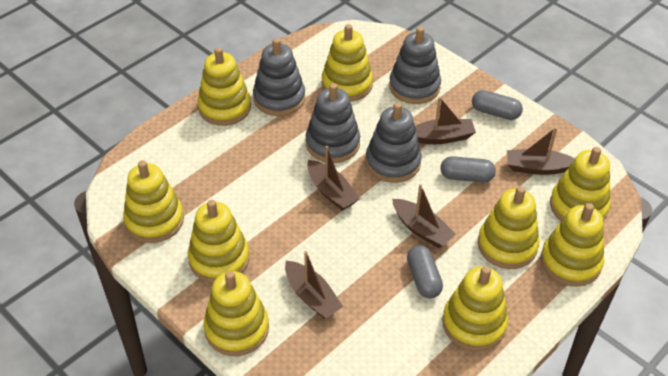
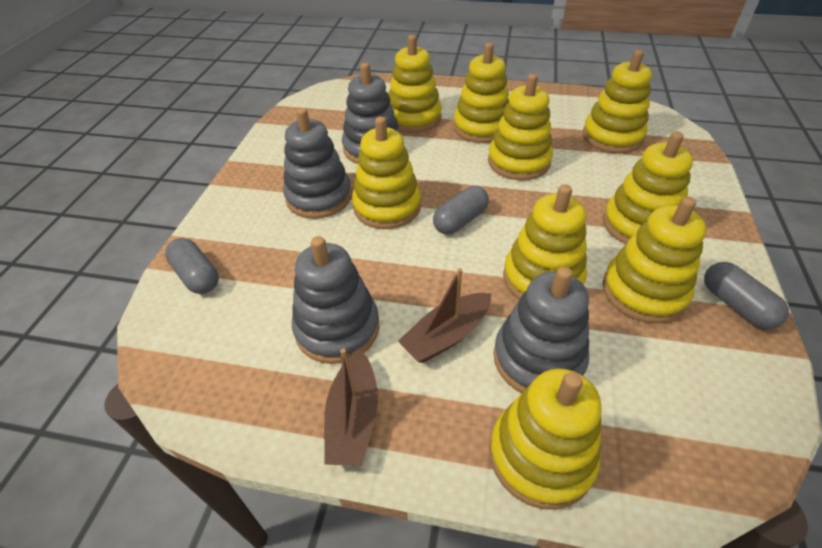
brown boat: [285,251,343,319] [307,146,360,211] [392,184,456,248] [415,97,476,144] [507,127,575,175] = 5 -> [324,348,378,466] [398,268,491,363] = 2

